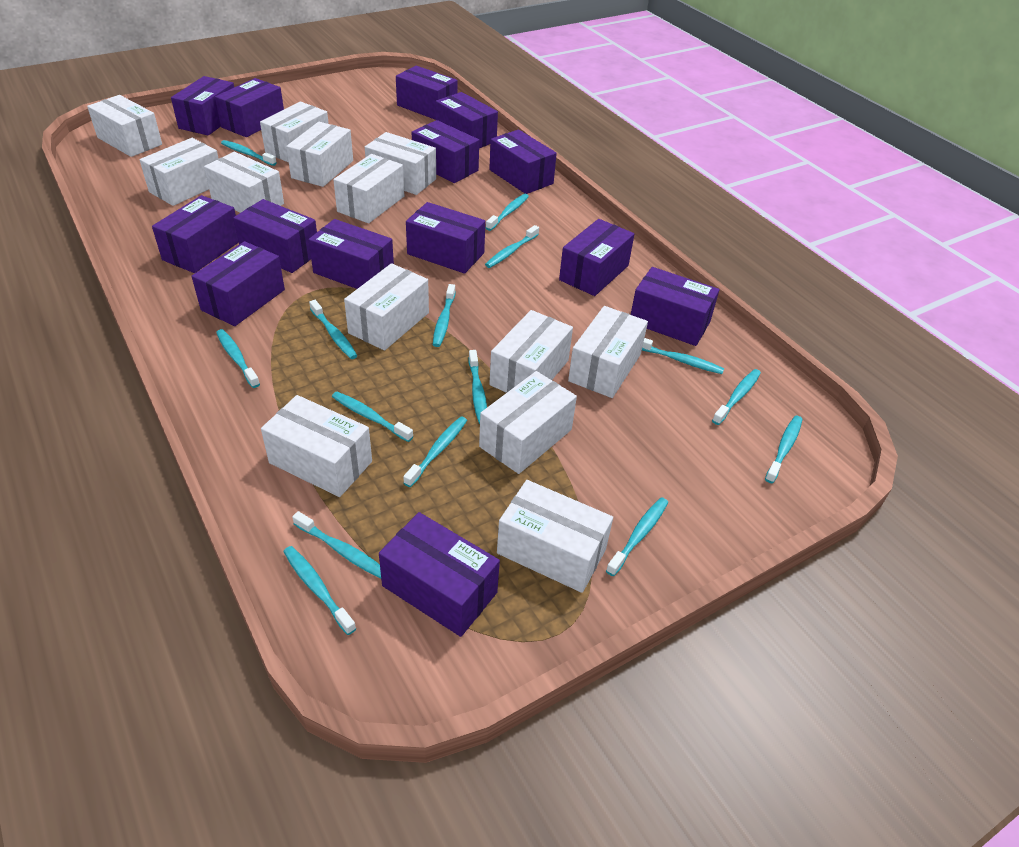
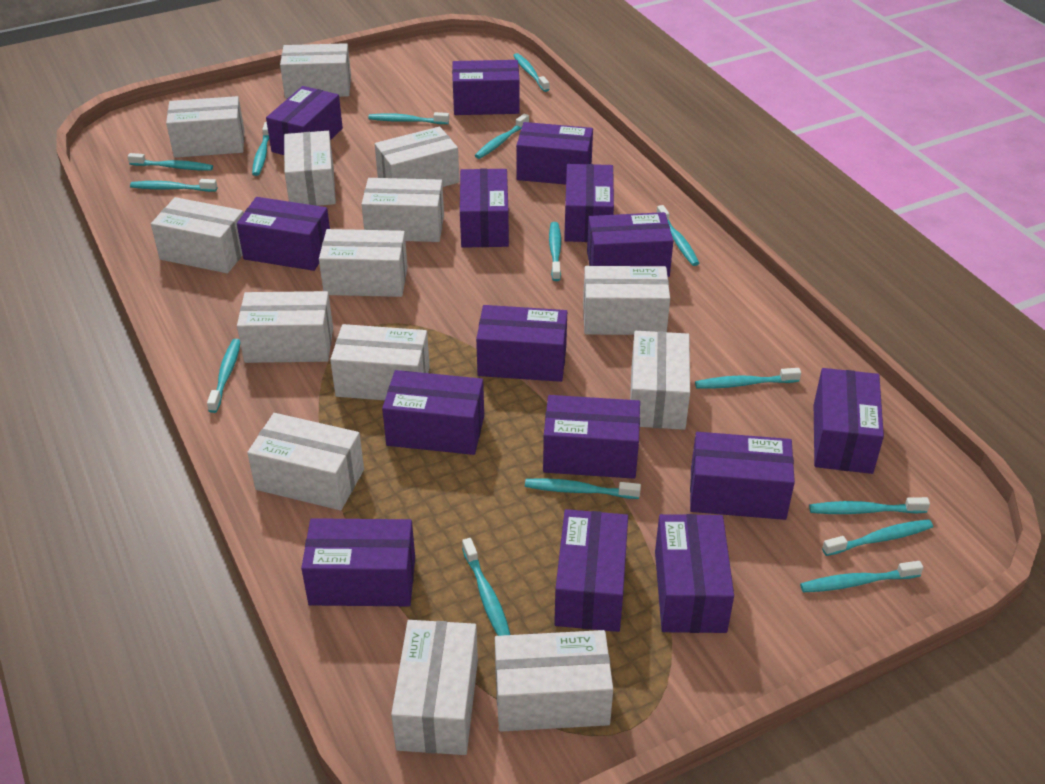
purple box: [152,195,239,273] [171,76,234,136] [191,241,285,326] [215,78,284,137] [233,199,317,273] [308,219,394,289] [379,512,500,637] [396,66,458,120] [406,202,485,274] [412,120,479,183] [436,92,498,148] [489,130,557,194] [559,219,634,296] [631,267,720,346] = 14 -> [237,197,330,271] [266,86,343,155] [301,518,415,606] [382,370,484,455] [452,60,520,115] [460,169,509,248] [476,305,567,382] [516,122,593,185] [543,395,640,479] [554,509,628,632] [564,164,614,242] [587,212,673,277] [655,514,734,633] [690,432,795,520] [814,368,884,474] = 15
white box: [87,95,162,157] [139,138,219,206] [204,152,284,213] [260,101,329,163] [261,395,372,497] [286,122,353,187] [333,154,404,223] [344,263,429,351] [365,132,436,195] [479,371,577,474] [489,310,573,393] [497,480,613,593] [568,306,648,398] = 13 -> [151,197,244,273] [166,96,244,158] [237,291,333,363] [247,413,364,510] [280,43,351,98] [284,131,336,206] [319,229,408,297] [330,324,430,400] [361,178,444,242] [375,126,459,187] [391,620,478,755] [495,630,613,732] [583,266,670,335] [630,331,690,430] = 14

